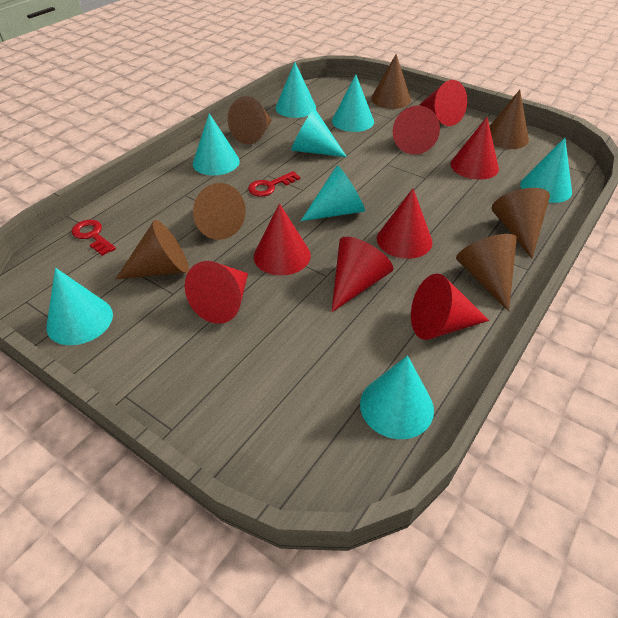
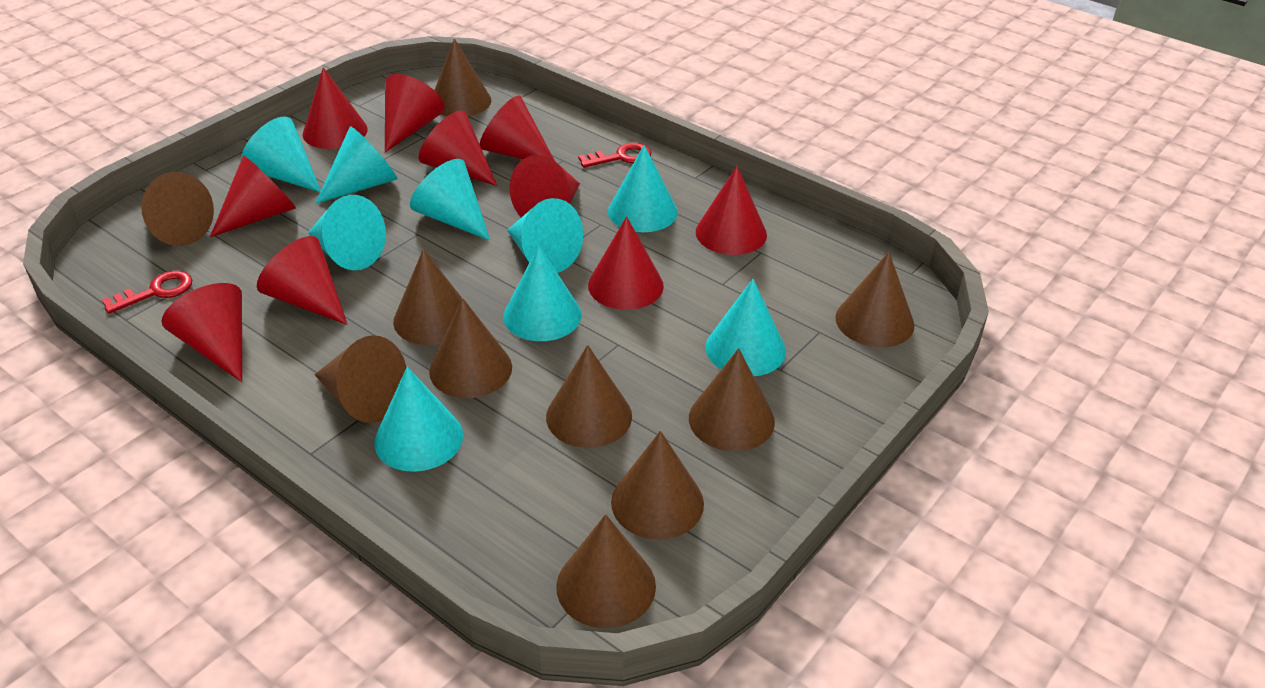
brown cone: [116,220,189,279] [193,183,246,240] [228,96,272,144] [371,54,411,109] [456,234,517,311] [489,90,529,149] [491,188,550,258] = 7 -> [141,172,214,246] [314,335,406,423] [393,249,462,345] [429,298,512,398] [434,38,491,116] [546,345,632,448] [556,514,656,628] [611,431,704,540] [689,348,775,451] [835,252,915,347] = 10
red cone: [185,261,248,324] [254,203,311,275] [332,237,393,312] [377,188,433,259] [392,106,440,155] [411,274,489,340] [419,80,467,126] [451,117,499,180] = 8 -> [161,283,242,382] [210,155,296,237] [257,236,348,325] [302,67,368,149] [385,74,445,152] [419,110,497,186] [480,96,555,161] [510,155,580,217] [588,216,664,310] [696,166,767,255] = 10
turquoise cone: [46,268,113,345] [193,113,240,176] [275,62,316,118] [291,108,347,157] [301,165,365,221] [332,75,374,132] [360,355,434,439] [520,138,572,203] = 8 -> [241,116,321,192] [308,195,386,270] [316,126,397,204] [374,367,463,472] [410,159,490,241] [503,246,582,341] [507,198,583,273] [608,145,678,232] [706,279,786,376] = 9

